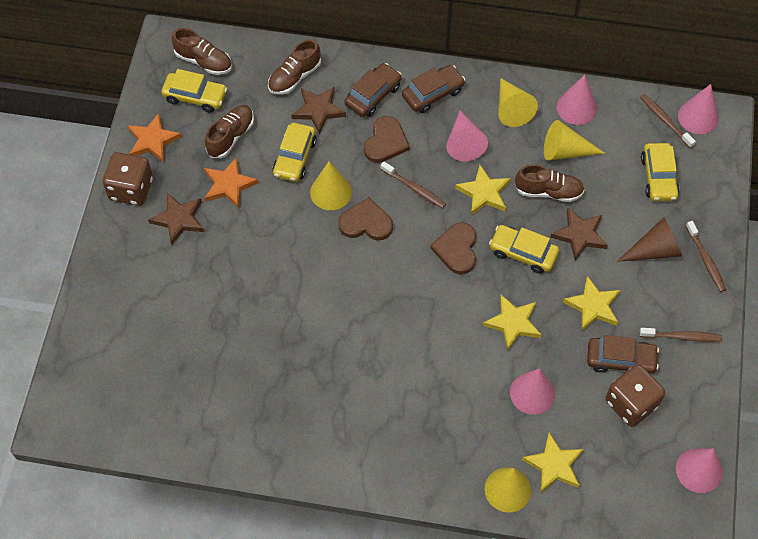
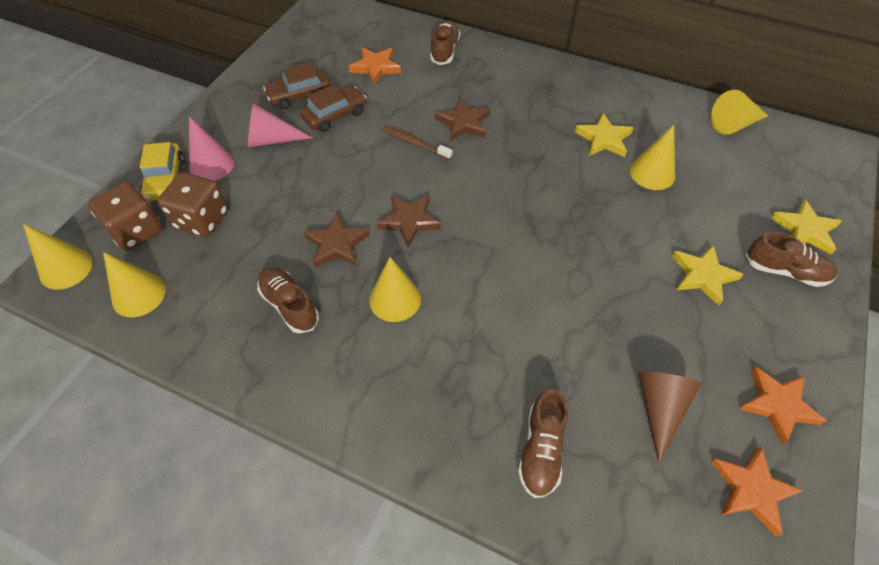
brown car: [344,63,401,117] [402,65,465,113] [587,335,659,373] = 3 -> [263,62,331,109] [300,85,367,132] = 2
brown heart: [338,197,393,240] [364,116,410,163] [431,222,476,274] = 3 -> none = 0
brown toothbrush: [381,162,446,208] [640,94,696,148] [640,328,722,342] [686,221,726,292] = 4 -> [382,126,452,160] = 1
orange star: [127,113,182,163] [204,157,258,208] = 2 -> [349,47,401,84] [711,446,803,537] [739,366,827,444] = 3
pink cone: [447,110,488,161] [510,368,555,415] [557,74,597,125] [676,448,722,493] [678,84,719,134] = 5 -> [189,116,234,181] [247,103,312,148] = 2
yellow car: [161,69,227,113] [273,123,317,182] [489,225,559,274] [641,143,680,201] = 4 -> [140,142,185,201] = 1
yellow cone: [310,161,352,210] [485,467,531,513] [499,78,538,127] [544,120,605,161] = 4 -> [23,224,93,290] [103,252,166,317] [369,257,421,322] [630,125,675,190] [711,90,768,135] = 5
yellow star: [455,165,511,215] [483,295,541,351] [522,433,584,492] [563,276,621,331] = 4 -> [575,113,633,157] [672,245,744,306] [771,199,842,255] = 3

